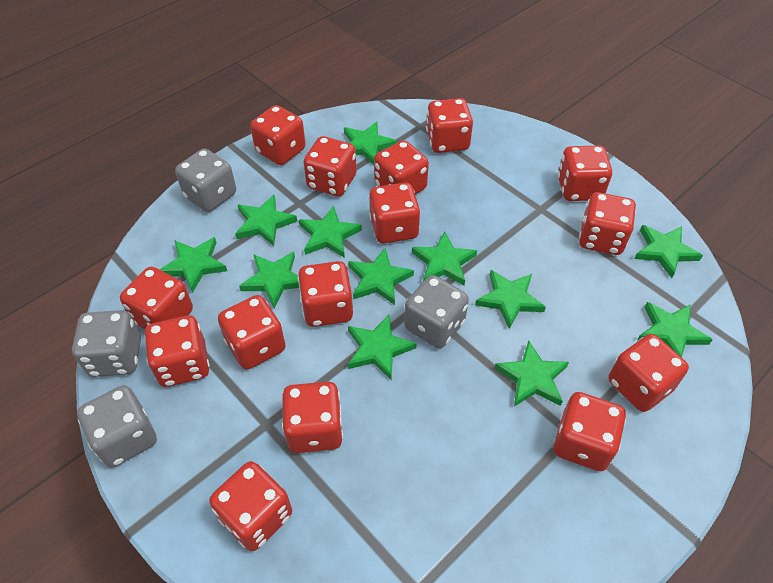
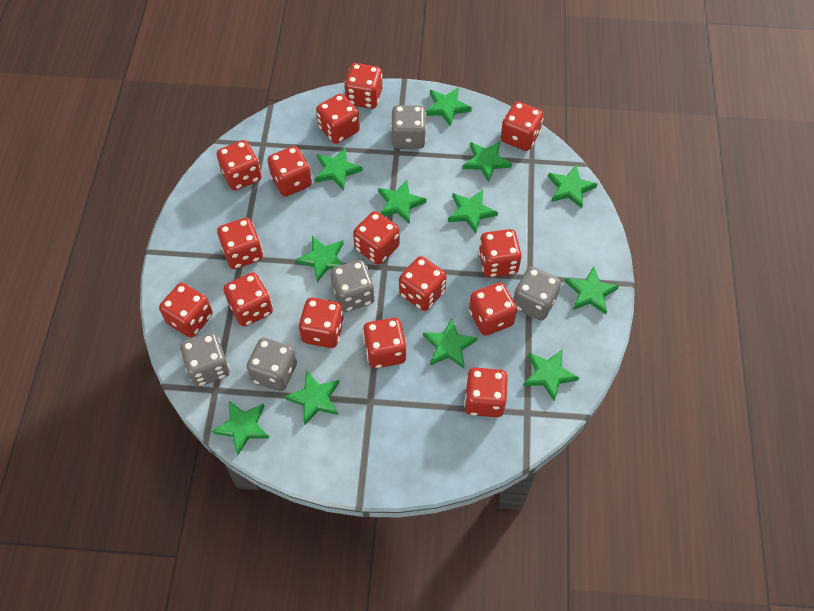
grey dice: [72,310,141,377] [77,385,157,467] [175,148,236,212] [404,275,469,348] = 4 -> [180,332,230,387] [247,337,297,391] [330,260,375,312] [391,105,426,149] [513,267,561,321] = 5

